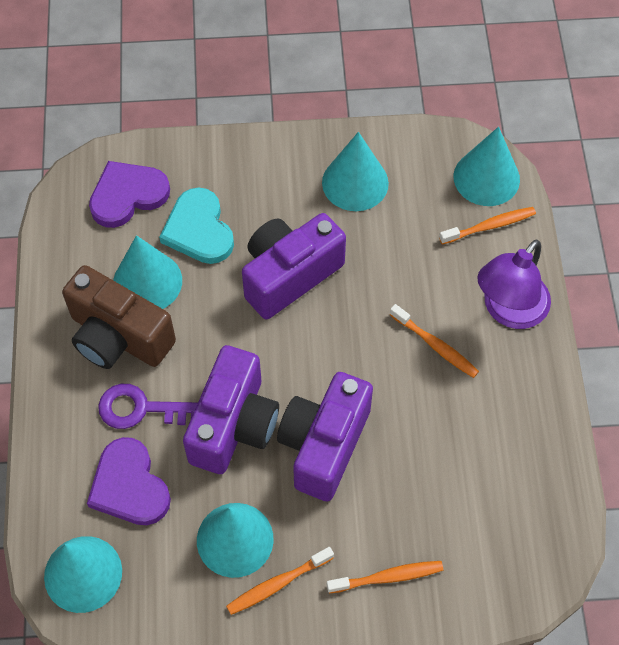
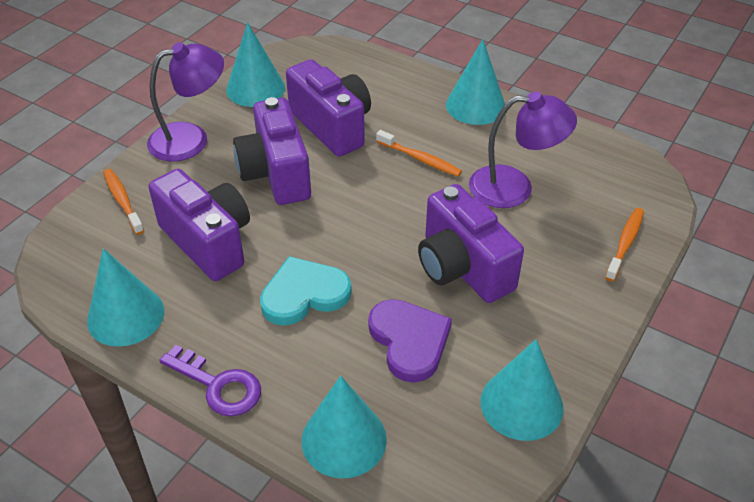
brown camera: [62,265,176,369] = 1 -> none = 0
orange toothbrush: [226,547,334,615] [327,561,443,593] [390,304,479,378] [439,207,536,244] = 4 -> [103,169,144,235] [376,130,462,177] [605,208,644,281] = 3
purple camera: [183,345,279,474] [242,213,346,319] [277,372,373,502] = 3 -> [148,169,250,281] [233,97,311,205] [286,59,371,157] [418,184,524,303] = 4
purple heart: [87,437,171,525] [89,161,170,228] = 2 -> [368,299,452,383] = 1
purple lamp: [477,240,551,329] = 1 -> [147,42,224,161] [469,91,577,208] = 2

